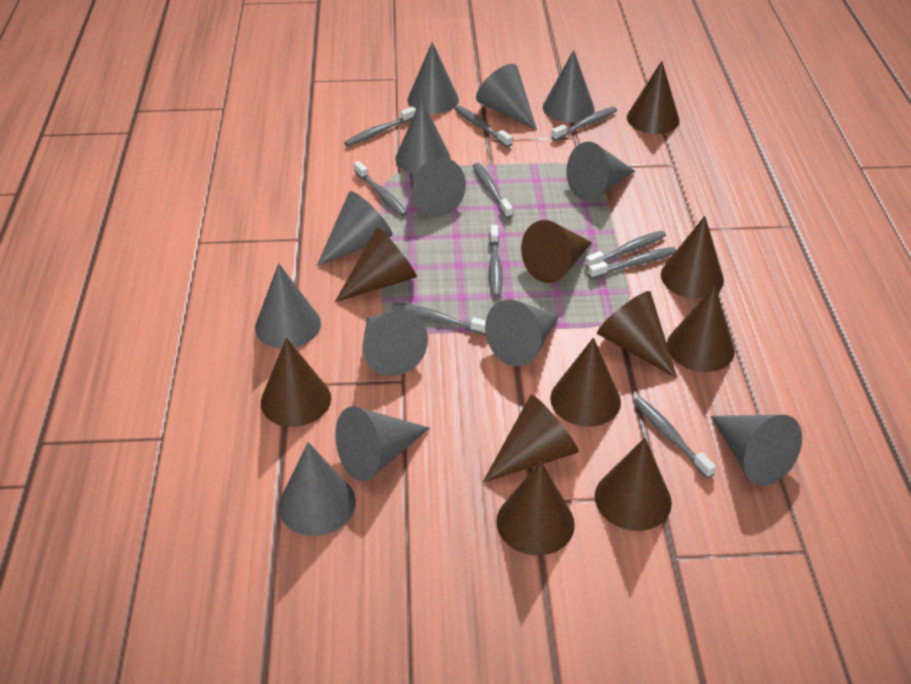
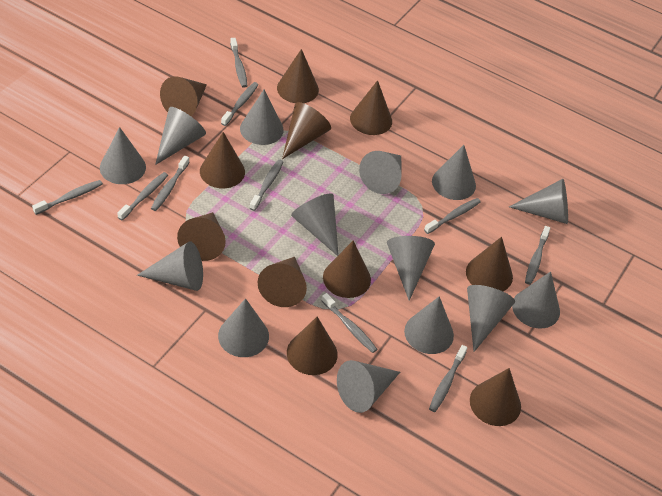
grey cone: [255,263,321,348] [279,442,356,536] [317,191,392,266] [335,406,430,482] [363,310,428,376] [396,99,450,173] [408,42,459,114] [409,158,466,217] [476,64,537,130] [485,300,559,367] [543,50,595,123] [566,142,635,200] [711,415,802,486] = 13 -> [100,127,146,184] [137,241,203,291] [155,107,206,165] [218,298,269,357] [240,90,284,145] [291,193,339,256] [337,360,400,413] [359,151,402,194] [387,236,435,301] [404,296,454,354] [432,145,476,200] [467,285,515,352] [509,179,568,224] [512,272,560,329] = 14

